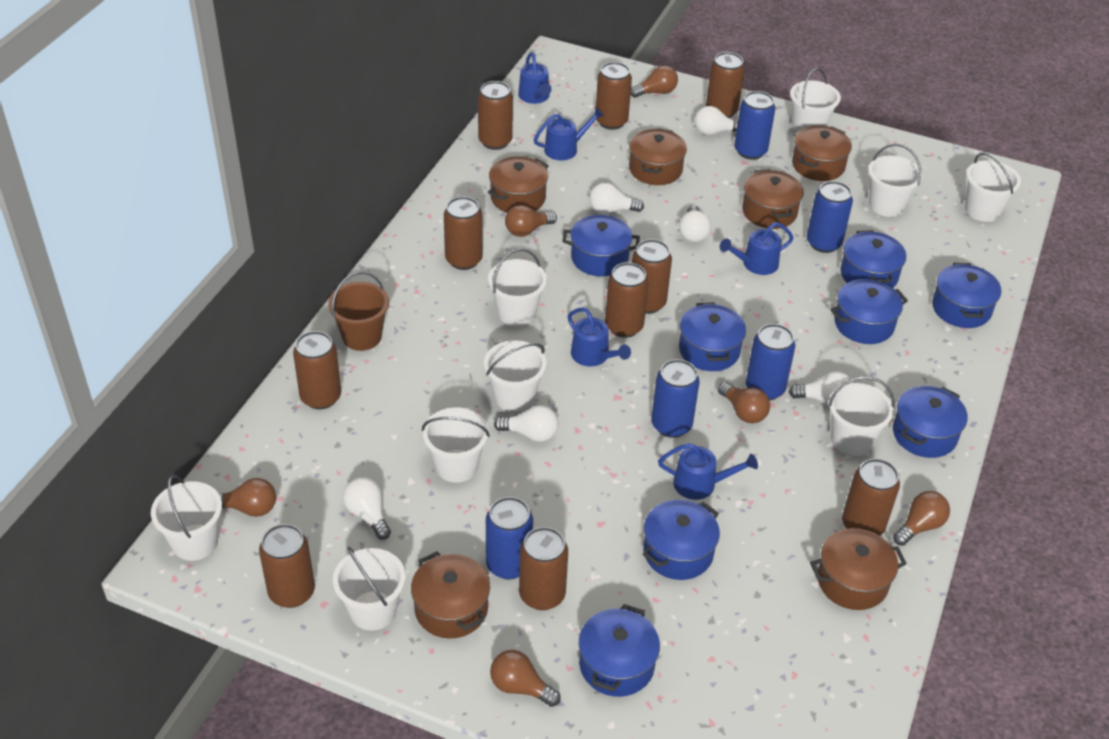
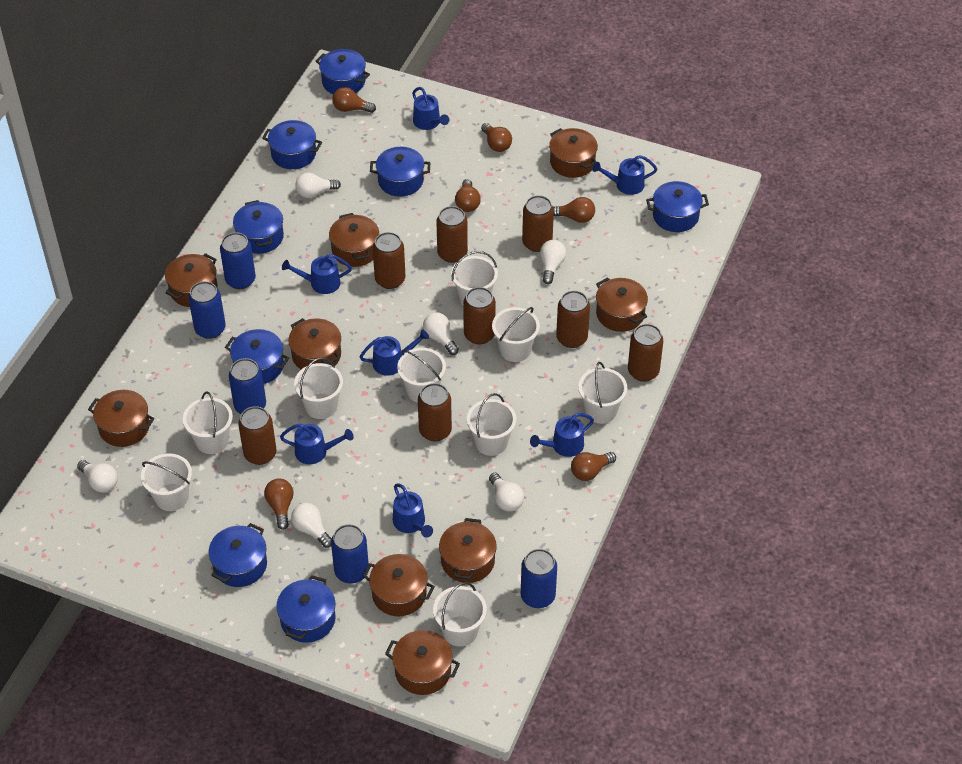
blue watering can: [518,52,551,104] [534,107,604,160] [568,307,631,367] [658,443,758,500] [720,222,794,275] = 5 -> [280,423,354,464] [282,254,352,294] [360,329,429,376] [393,483,433,538] [412,87,449,130] [530,413,594,457] [592,155,657,195] = 7
brown bucket: [328,271,389,351] = 1 -> none = 0
brown can: [259,524,315,608] [293,331,341,409] [444,196,483,270] [478,81,513,150] [519,527,568,610] [596,62,632,130] [605,262,649,338] [632,239,672,314] [706,52,745,118] [842,459,900,536] = 10 -> [238,406,277,465] [373,232,405,289] [418,383,452,441] [436,206,468,263] [463,287,496,345] [522,195,554,252] [556,291,590,348] [628,324,663,382] = 8
brown pot: [411,551,490,638] [488,156,549,213] [629,128,687,185] [742,169,804,229] [792,125,852,181] [810,528,907,610] = 6 -> [88,390,155,447] [165,253,218,307] [288,318,341,369] [329,213,379,267] [363,554,435,616] [385,630,460,695] [439,518,497,583] [549,128,598,178] [596,277,648,332] = 9

